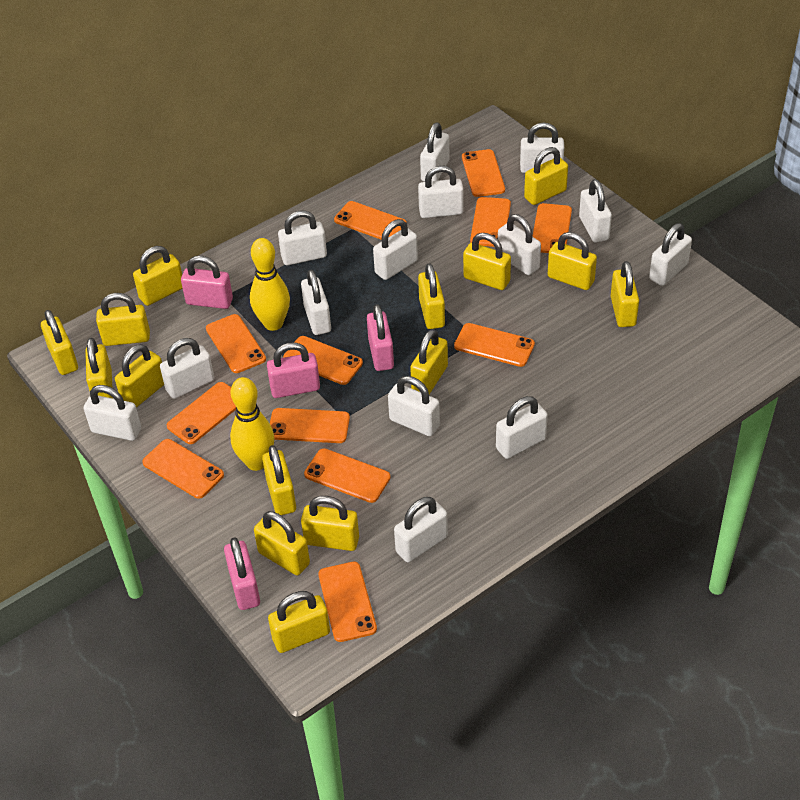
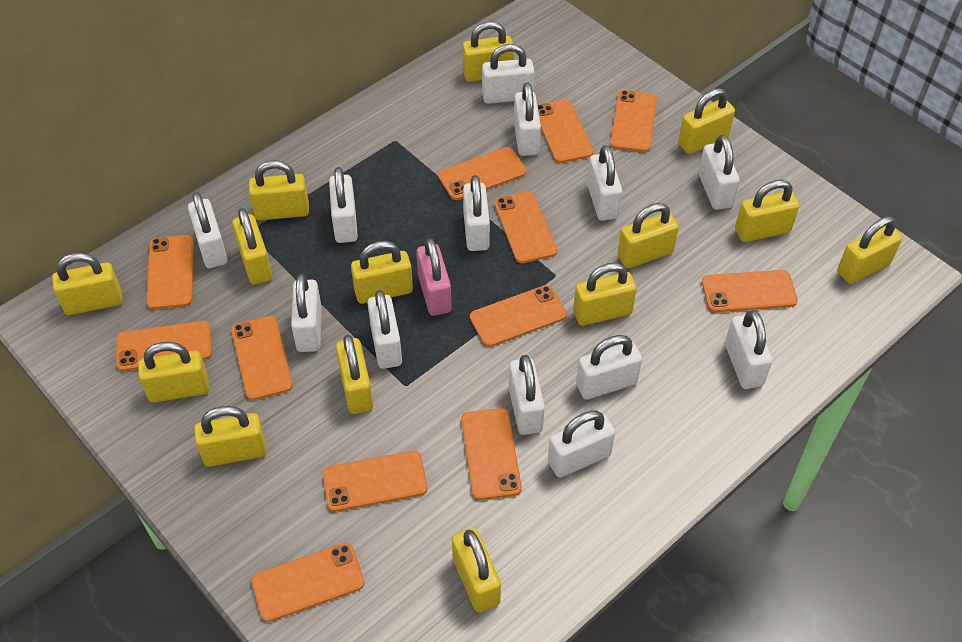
pink padlock: [181,256,233,309] [224,537,260,610] [267,342,320,398] [367,304,394,371] = 4 -> [416,238,451,316] = 1
white padlock: [84,385,141,441] [160,338,214,399] [278,210,327,265] [301,270,331,335] [373,219,418,280] [388,376,440,436] [394,497,448,563] [418,166,464,218] [420,123,449,182] [496,396,548,459] [498,214,541,275] [520,122,564,173] [579,179,612,243] [649,223,692,286] = 14 -> [188,192,227,268] [291,274,322,352] [329,167,358,243] [367,290,402,369] [463,175,490,251] [482,44,534,104] [508,355,545,435] [514,82,541,156] [548,411,615,478] [576,335,642,400] [587,145,622,221] [698,135,740,210] [725,310,772,389] = 13
yellow bowling pin: [230,377,274,471] [250,238,290,331] = 2 -> none = 0
yellow padlock: [41,310,78,375] [85,338,113,398] [96,293,150,346] [115,344,164,408] [133,246,183,306] [254,511,310,575] [262,445,296,515] [268,591,330,653] [301,496,359,551] [410,329,448,394] [418,263,445,329] [463,233,511,290] [524,147,568,205] [548,232,597,290] [611,261,639,327] = 15 -> [52,253,123,315] [138,342,209,403] [194,406,267,467] [232,208,272,285] [249,160,309,220] [336,334,373,414] [351,241,413,304] [452,528,501,613] [463,21,514,82] [573,263,637,326] [617,203,679,269] [678,88,735,155] [735,180,799,242] [837,216,902,284] = 14

